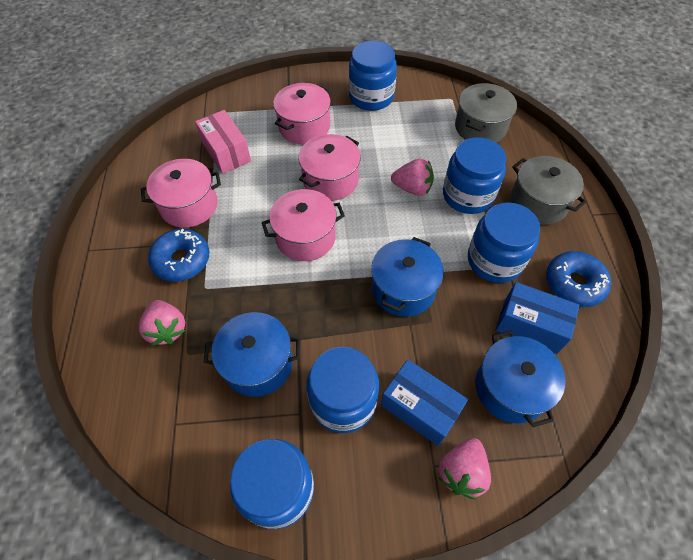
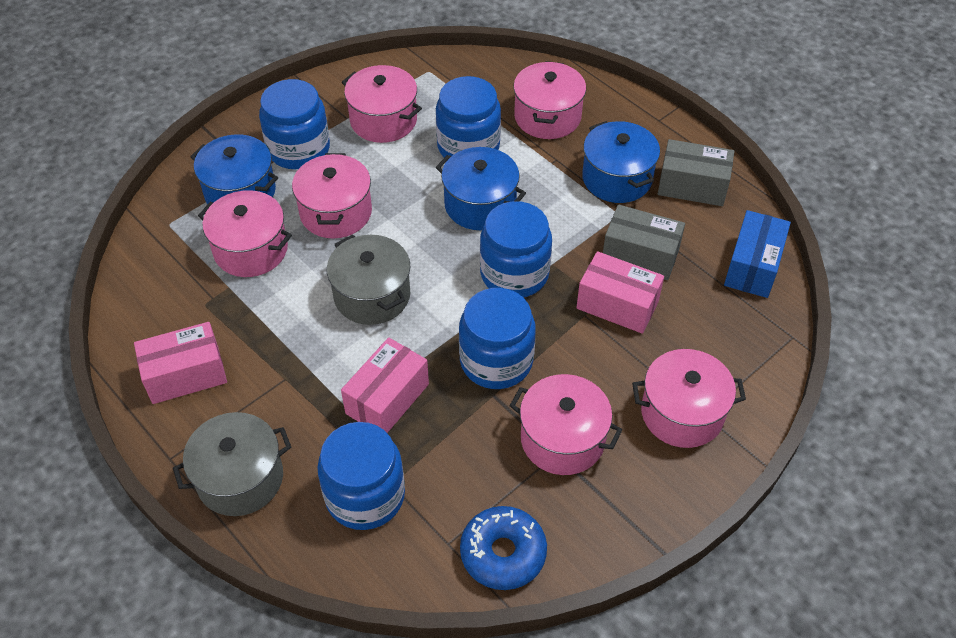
blue box: [381,359,468,446] [496,282,580,354] = 2 -> [724,210,791,298] = 1
blue donut: [148,229,209,282] [546,251,611,307] = 2 -> [460,506,547,590] = 1
grey box: none = 0 -> [603,205,685,280] [658,139,734,206] = 2
pink box: [195,110,251,174] = 1 -> [134,322,227,404] [341,337,429,433] [576,251,664,334] = 3
pink pot: [141,159,221,228] [262,189,345,261] [273,83,331,144] [299,134,361,201] = 4 -> [198,190,292,277] [292,153,372,239] [342,65,422,143] [510,374,622,475] [513,61,586,139] [632,349,746,448] = 6
pink strawberry: [139,300,186,346] [391,159,434,196] [439,438,491,500] = 3 -> none = 0

